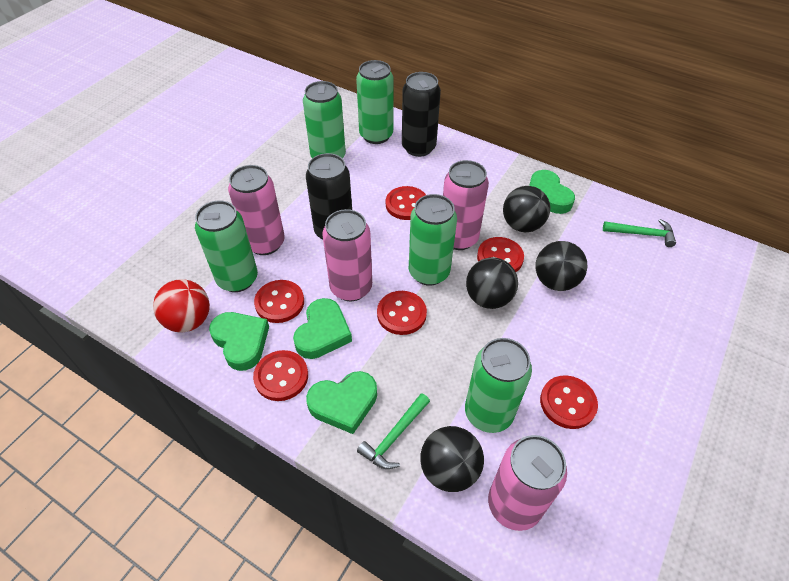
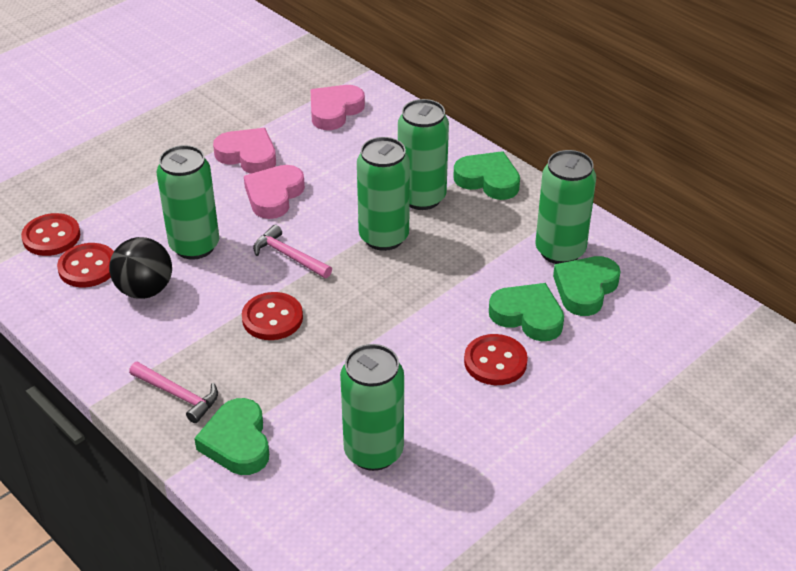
black ball: [420,426,484,492] [466,258,518,309] [503,186,550,232] [535,241,587,291] = 4 -> [109,237,172,299] = 1
black can: [306,153,352,240] [402,72,441,157] = 2 -> none = 0
green hammer: [357,393,430,469] [603,219,676,247] = 2 -> none = 0
pink can: [228,165,285,255] [322,209,372,301] [443,160,489,250] [488,435,567,531] = 4 -> none = 0
pink hammer: none = 0 -> [129,362,218,423] [253,225,332,278] = 2
pink heart: none = 0 -> [213,128,276,174] [244,165,305,219] [311,85,365,130] = 3
red ball: [153,279,210,332] = 1 -> none = 0
red button: [253,350,308,401] [254,280,304,323] [377,291,427,335] [386,186,426,220] [477,237,524,272] [540,375,598,429] = 6 -> [21,213,80,256] [57,243,114,287] [242,292,303,340] [464,334,528,385] = 4

